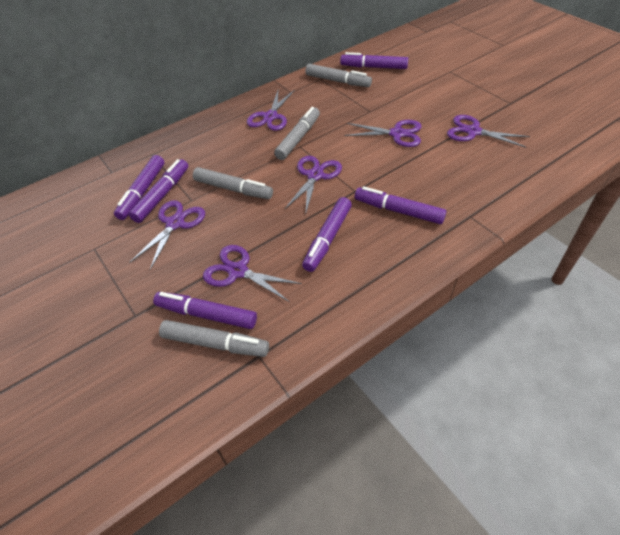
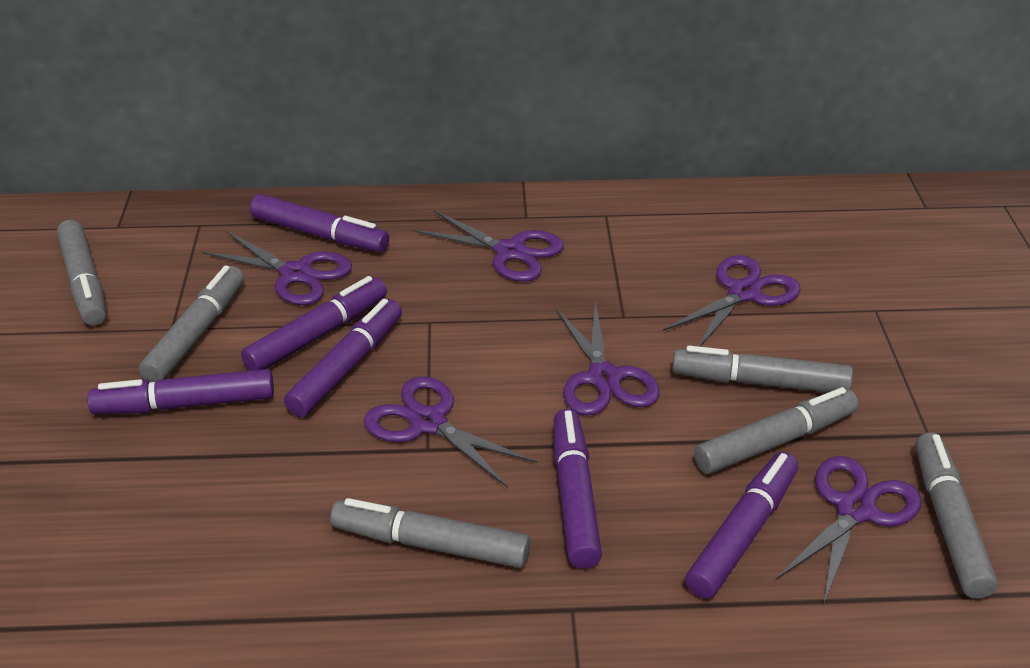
grey marker: [159,320,269,357] [193,167,273,199] [274,107,320,160] [305,64,372,87] = 4 -> [57,220,106,325] [139,265,244,382] [330,498,530,568] [672,346,853,392] [694,387,858,474] [916,432,998,599] = 6

